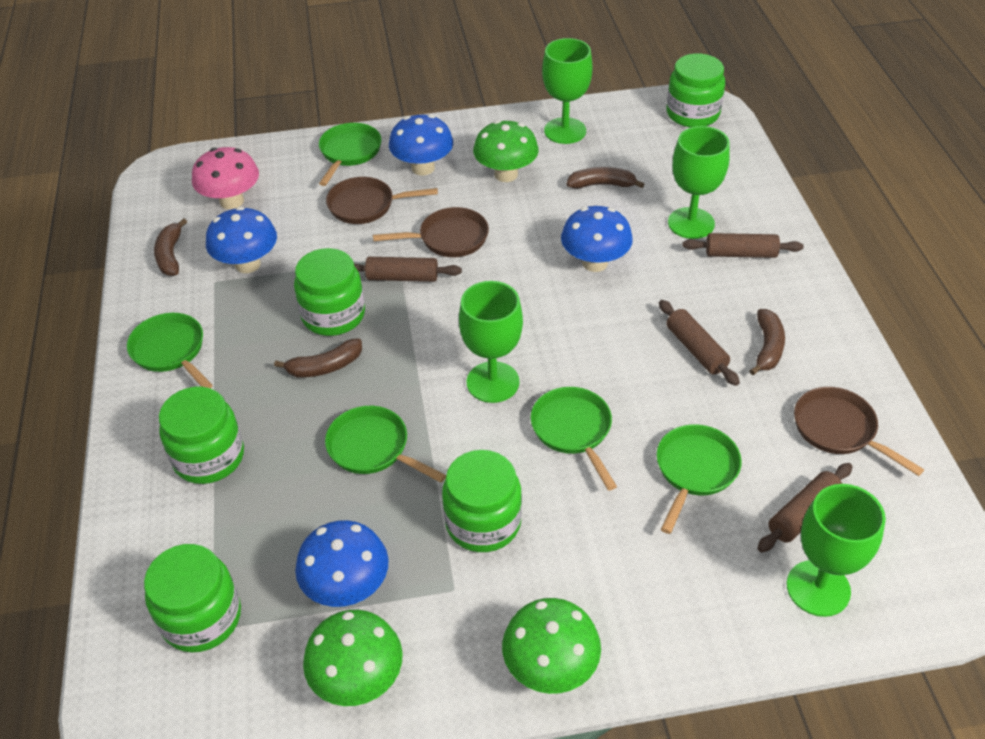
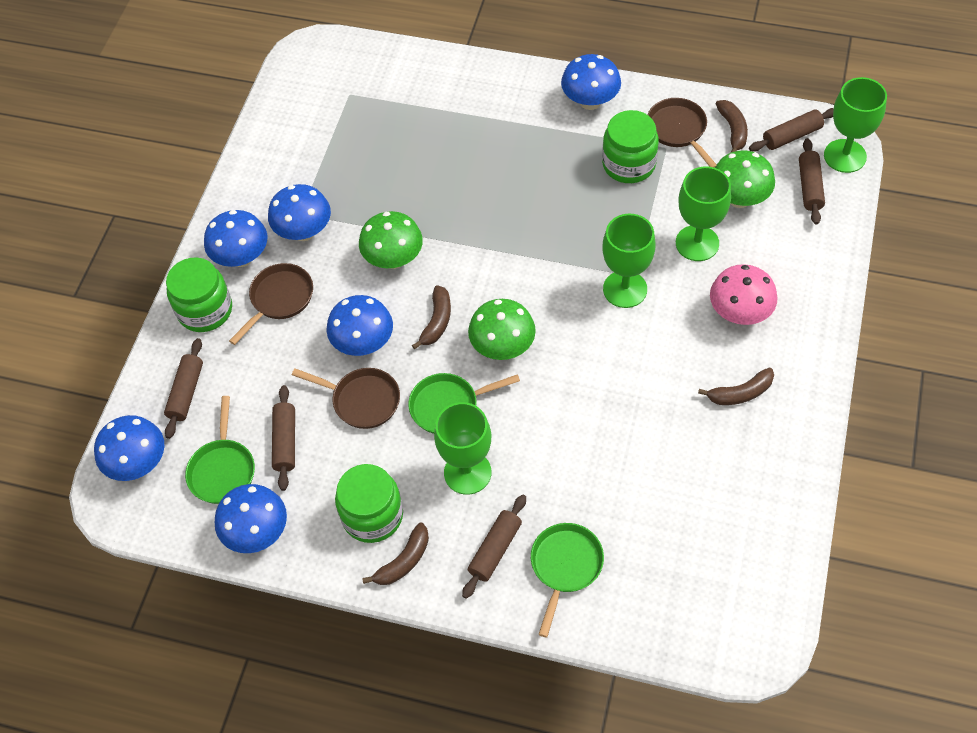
blue mushroom: [206,207,277,273] [295,520,389,607] [389,115,453,176] [561,206,633,272] = 4 -> [94,415,164,481] [204,210,267,267] [215,484,287,553] [268,184,331,241] [327,295,393,356] [561,54,621,110] = 6
brown rolling pin: [354,257,462,282] [659,300,740,386] [682,233,803,258] [757,463,853,553] = 4 -> [164,338,203,439] [272,385,295,491] [462,494,526,599] [749,108,834,152] [799,138,825,225] = 5
green jar: [144,544,241,653] [159,387,244,484] [294,248,365,336] [442,450,522,552] [666,53,725,128] = 5 -> [166,257,232,332] [335,464,403,543] [602,110,659,183] = 3
green pan: [127,313,213,388] [319,123,382,186] [325,406,446,483] [531,387,617,491] [657,424,742,534] = 5 -> [185,396,255,504] [408,373,520,434] [531,523,604,638] = 3

